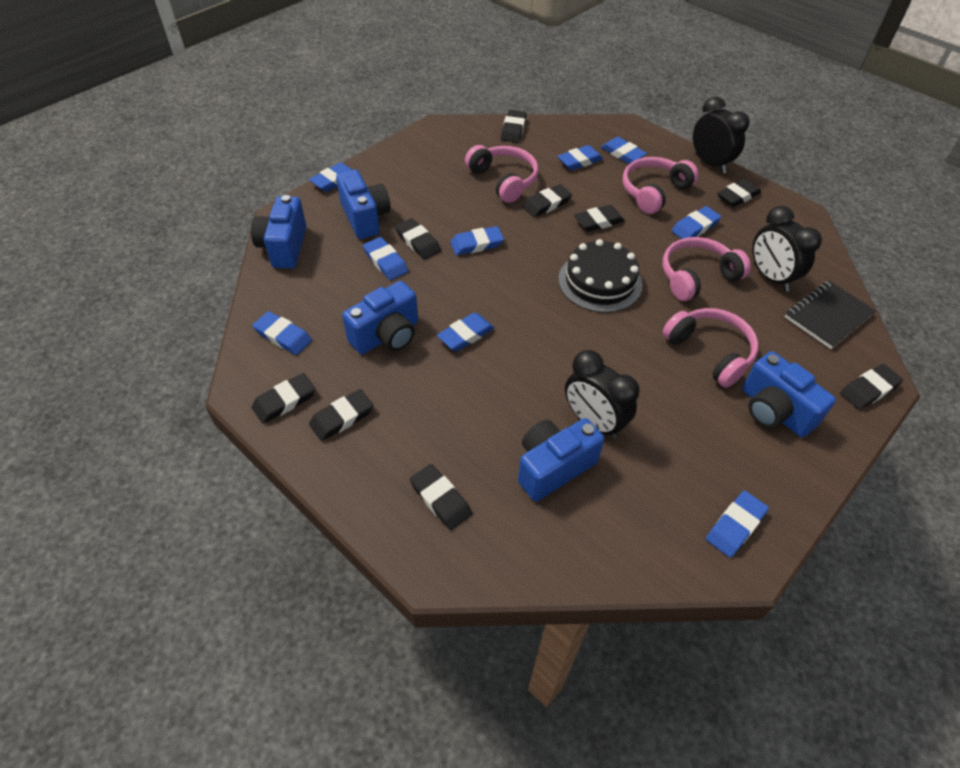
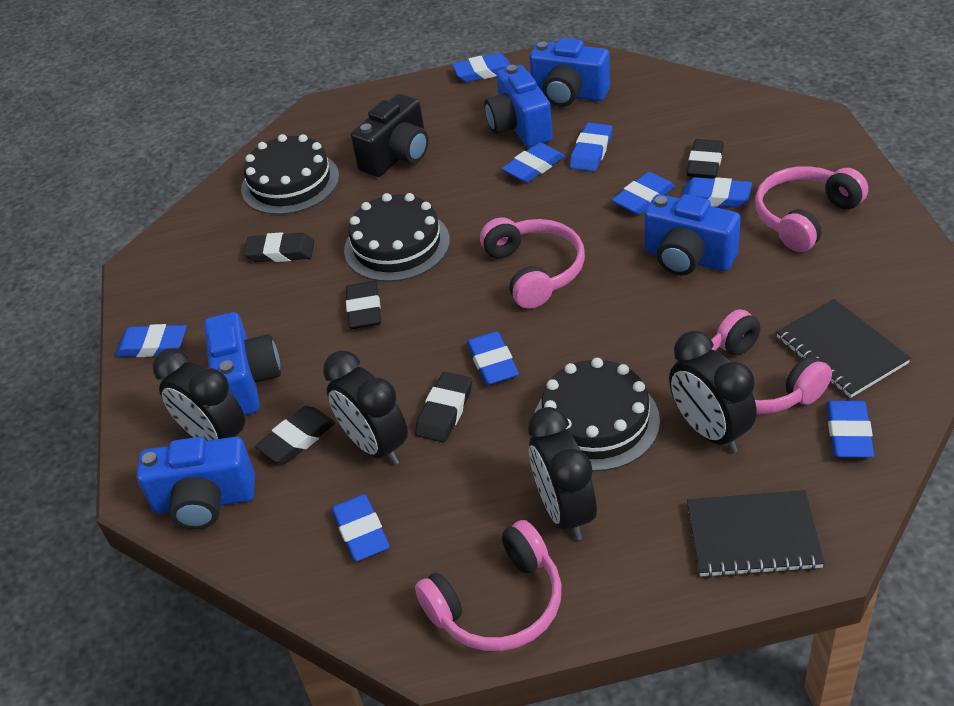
black cake: [558,239,643,313] = 1 -> [241,134,339,215] [344,193,450,282] [535,358,660,471] = 3
black camera: none = 0 -> [351,94,429,177] = 1
black clock: [565,350,640,439] [693,97,749,173] [752,206,822,292] = 3 -> [153,348,245,441] [323,351,408,465] [528,407,597,540] [669,331,757,453] = 4
black eraser: [252,373,315,424] [309,389,374,441] [395,218,441,259] [410,464,472,530] [501,110,527,143] [522,184,572,217] [574,205,625,232] [717,179,761,207] [840,364,903,410] = 9 -> [244,232,314,262] [255,406,335,464] [346,281,381,329] [415,372,472,443] [686,139,724,179] = 5
black notebook: [785,281,876,349] = 1 -> [687,490,825,578] [776,299,911,398] = 2

